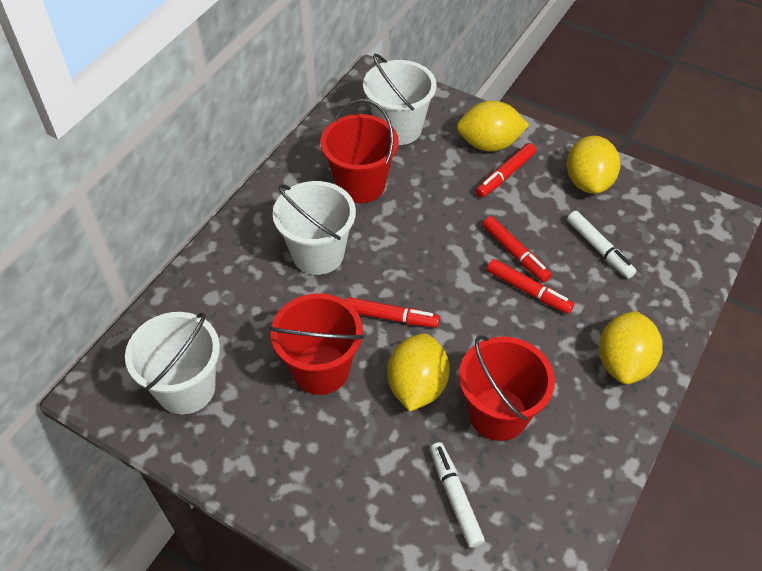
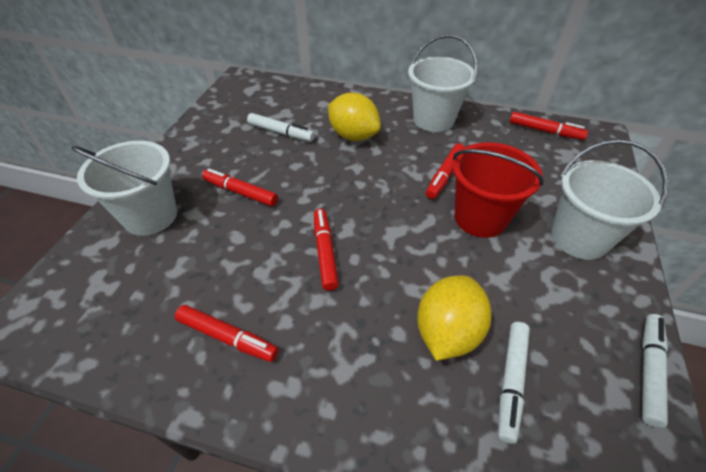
red bucket: [269,293,364,395] [321,99,399,203] [459,335,555,441] = 3 -> [453,142,544,238] = 1
red marker: [345,297,440,328] [476,143,536,198] [483,216,552,283] [487,259,574,314] = 4 -> [175,305,278,362] [202,168,278,207] [314,209,339,291] [426,143,465,199] [509,112,588,140] = 5
white marker: [430,442,485,548] [567,211,636,279] = 2 -> [247,113,315,141] [498,322,530,444] [642,314,668,428] = 3
yellow lemon: [387,333,450,411] [457,101,529,152] [567,136,620,194] [599,311,662,384] = 4 -> [328,93,381,141] [417,275,492,361] = 2

